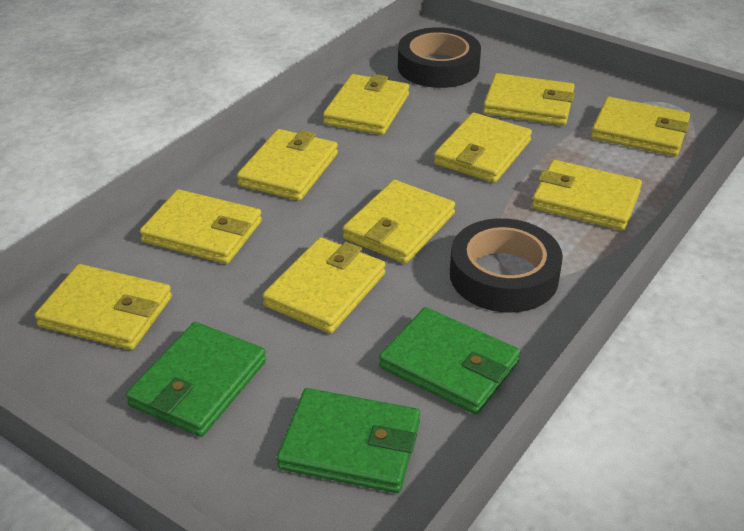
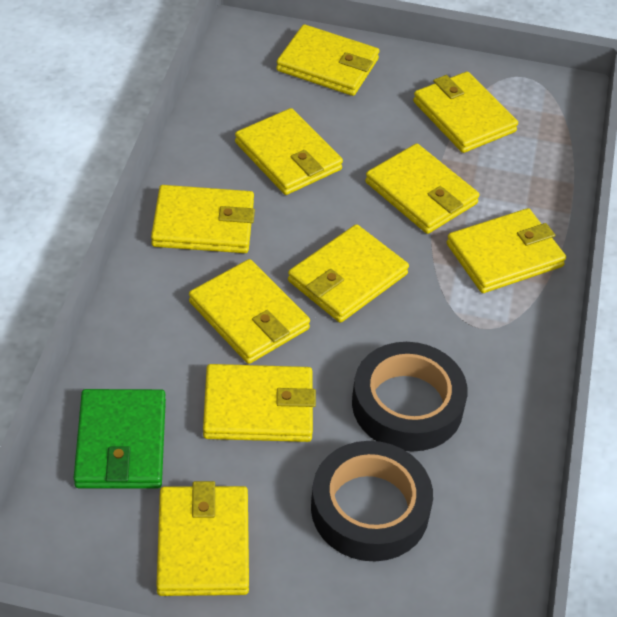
green wallet: [126,322,266,437] [277,388,420,493] [379,307,521,414] = 3 -> [74,389,166,488] = 1

